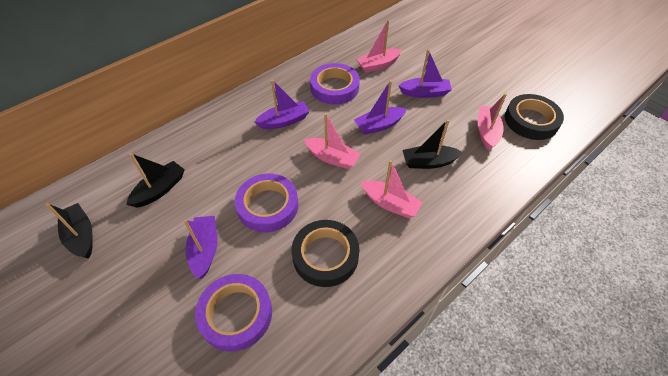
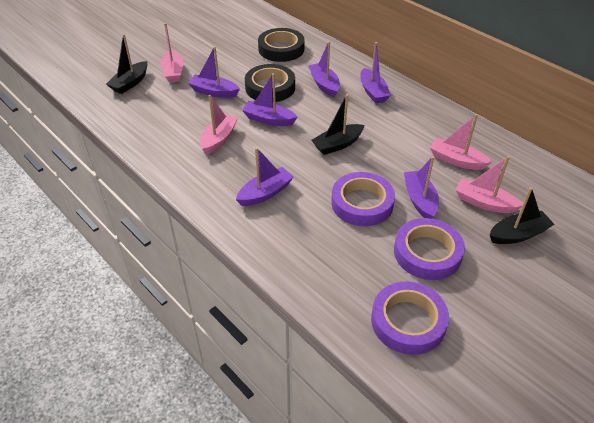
purple boat: [184,216,217,279] [255,80,310,129] [354,80,407,135] [398,49,452,98] = 4 -> [188,46,240,98] [236,147,294,206] [242,73,297,126] [308,41,340,98] [360,42,391,104] [404,156,439,219] = 6

